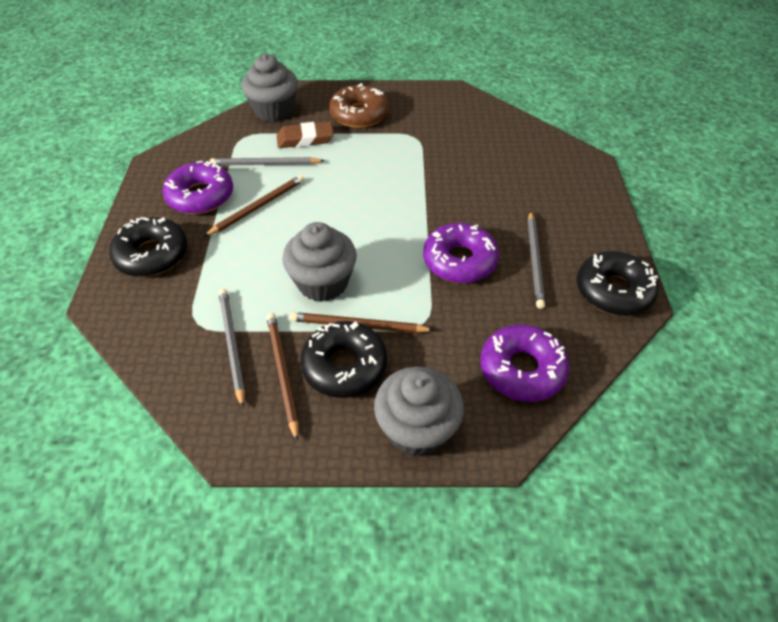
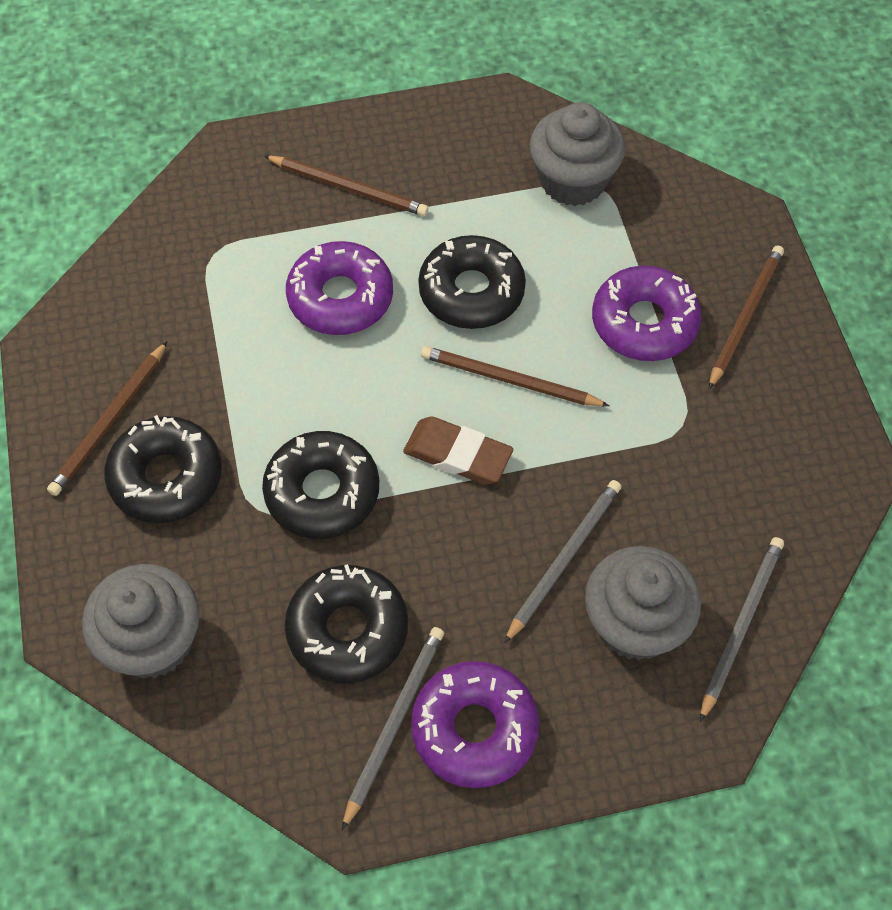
black donut: [109,217,188,277] [300,321,388,398] [577,251,659,316] = 3 -> [104,415,222,523] [262,431,379,539] [285,564,408,683] [418,235,526,329] = 4
brown donut: [329,83,389,128] = 1 -> none = 0
brown pencil: [204,175,304,237] [267,313,299,442] [290,312,434,333] = 3 -> [47,341,168,496] [264,156,428,216] [421,346,609,406] [709,245,784,389] = 4

